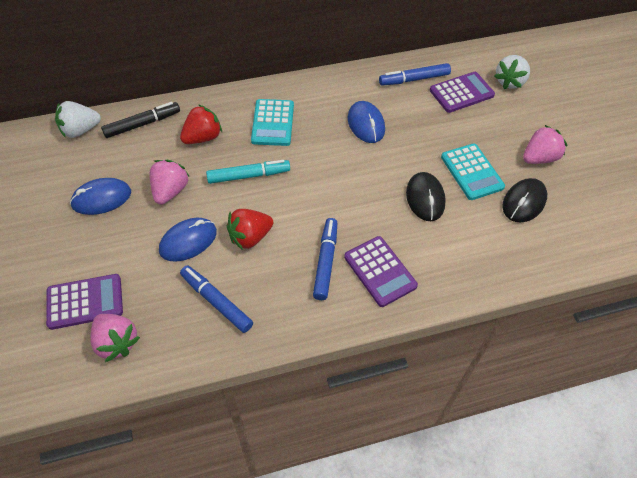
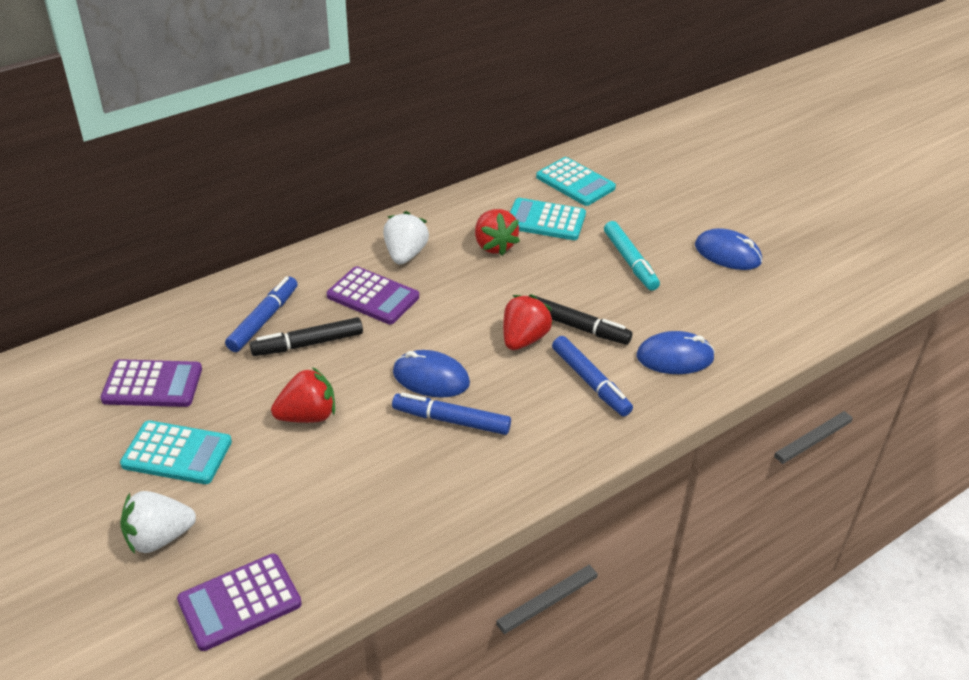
black marker: [101,102,180,138] = 1 -> [249,317,363,356] [536,296,633,345] = 2
black mouse: [406,172,446,221] [502,178,547,222] = 2 -> none = 0
pink strawberry: [91,314,140,362] [149,160,190,205] [523,125,567,164] = 3 -> none = 0
red strawberry: [180,104,222,144] [227,209,273,250] = 2 -> [271,367,335,423] [475,209,520,256] [503,295,553,350] = 3
turquoise calculator: [251,99,294,146] [441,144,505,200] = 2 -> [120,420,232,484] [510,198,586,240] [536,157,616,206] = 3

